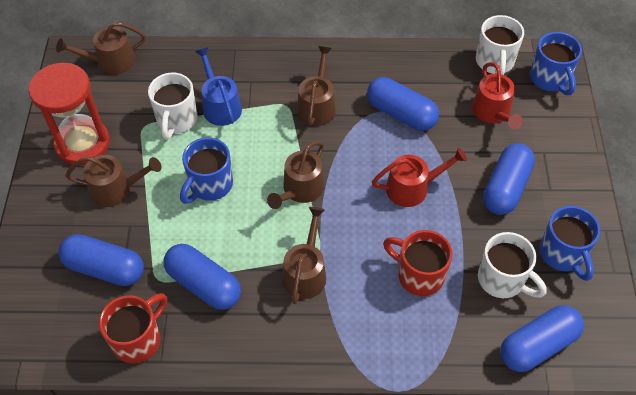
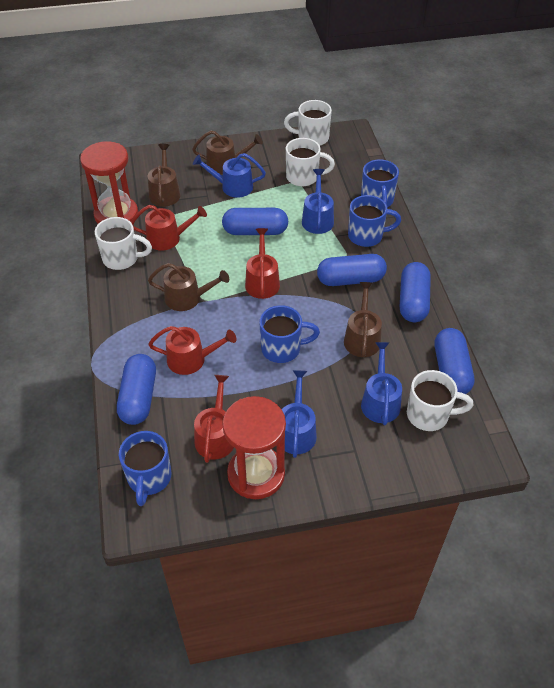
blue mug: [180,137,233,204] [530,32,582,95] [539,206,600,281] = 3 -> [119,431,171,506] [259,305,320,363] [348,195,401,247] [361,159,399,207] = 4
blue watering can: [195,47,242,126] = 1 -> [193,153,266,198] [282,370,317,458] [302,169,334,234] [361,342,402,425] = 4
brown watering can: [56,22,146,75] [65,155,161,207] [267,141,325,209] [282,207,326,304] [297,46,336,126] = 5 -> [148,144,180,207] [148,263,229,311] [192,130,263,175] [344,282,382,357] = 4
red hourglass: [29,63,110,165] = 1 -> [80,141,138,224] [222,396,286,499] = 2
red mug: [99,293,167,364] [383,230,453,296] = 2 -> none = 0
red watering can: [372,148,467,207] [472,62,523,129] = 2 -> [131,205,207,251] [148,326,237,375] [194,375,234,463] [245,228,280,299] = 4
white mug: [148,73,198,140] [476,15,524,75] [478,232,547,298] = 3 -> [95,217,152,270] [284,100,332,146] [286,138,335,186] [407,370,474,431] = 4

